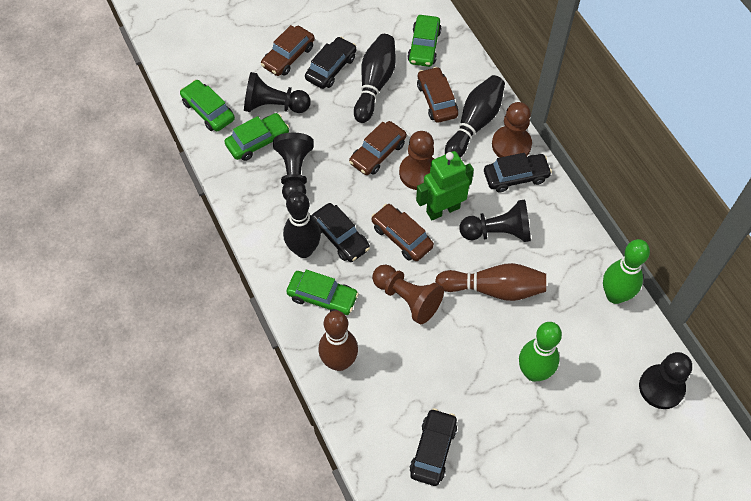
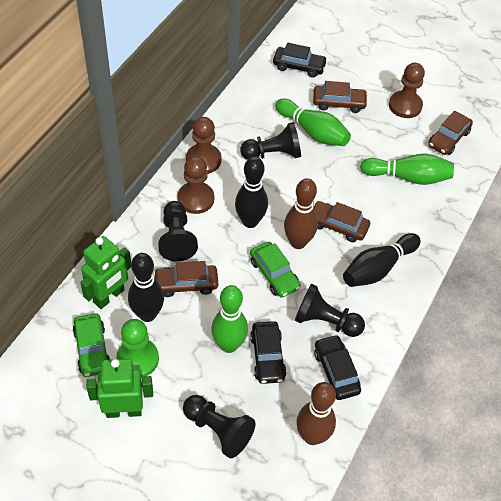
black car: [305,37,356,89] [312,203,370,262] [409,408,457,486] [484,153,552,192] = 4 -> [250,321,287,384] [273,43,327,78] [314,334,361,400] = 3
green bowling pin: [519,322,562,382] [603,239,650,304] = 2 -> [211,285,248,353] [275,98,351,146] [360,154,454,185] = 3
green car: [180,80,235,131] [224,113,289,161] [286,269,359,315] [407,15,442,67] = 4 -> [72,313,110,377] [250,242,301,298] = 2
green pawn: none = 0 -> [116,319,159,378] = 1
green robot: [416,151,474,220] = 1 -> [80,236,131,309] [86,359,153,418] = 2

